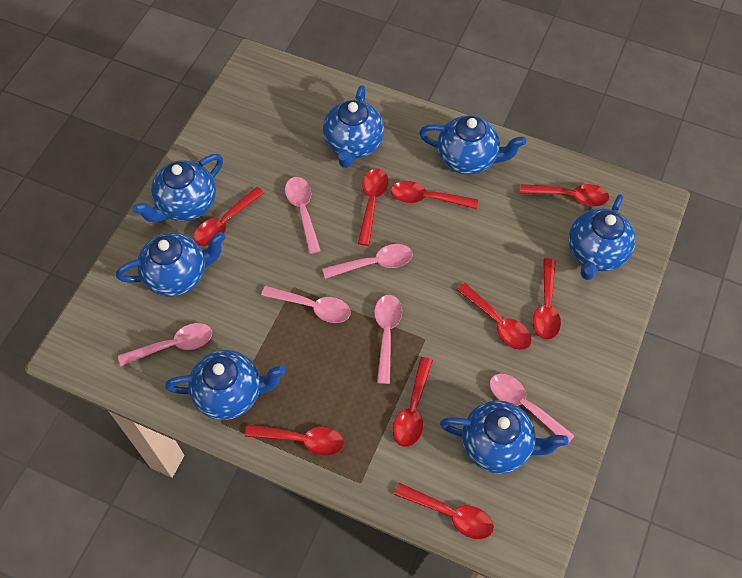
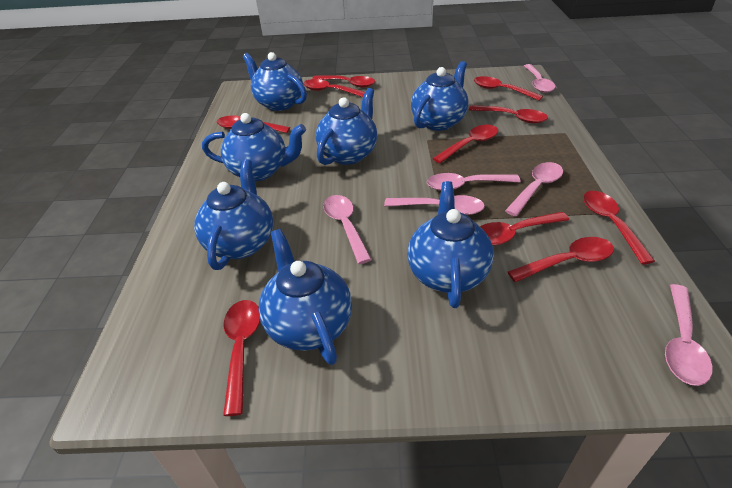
red spoon: [194,187,265,247] [245,424,344,456] [358,168,389,246] [391,181,478,209] [393,357,433,447] [394,483,494,539] [457,283,532,350] [520,184,609,206] [533,258,561,340] = 9 -> [217,115,290,133] [223,300,260,416] [303,79,365,97] [312,75,375,88] [432,125,498,163] [469,105,548,123] [474,76,543,101] [480,212,569,246] [508,237,614,282] [583,191,655,264] = 10

